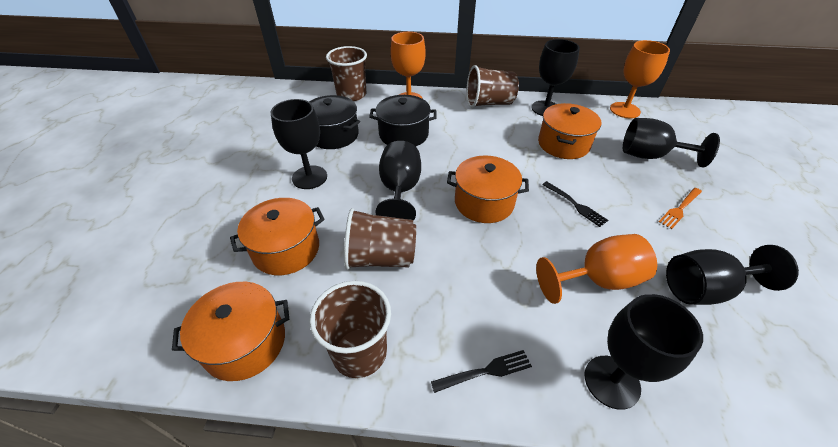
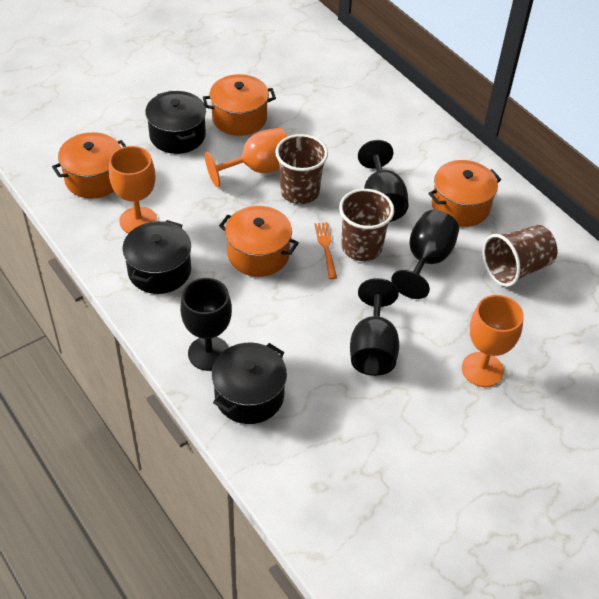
black fork: [431,350,532,393] [542,181,608,227] = 2 -> none = 0
black goblet: [271,99,327,189] [376,141,421,221] [532,39,580,116] [584,294,703,410] [623,118,720,167] [666,245,799,305] = 6 -> [180,278,232,371] [350,278,399,376] [358,140,408,222] [391,210,459,299] = 4
black pot: [309,95,360,149] [369,95,436,146] = 2 -> [123,220,191,294] [145,91,206,154] [212,343,287,424] = 3
brown cup: [309,281,391,378] [326,46,367,101] [344,208,416,270] [466,65,519,108] = 4 -> [275,134,328,204] [339,189,394,261] [482,225,557,287] = 3

